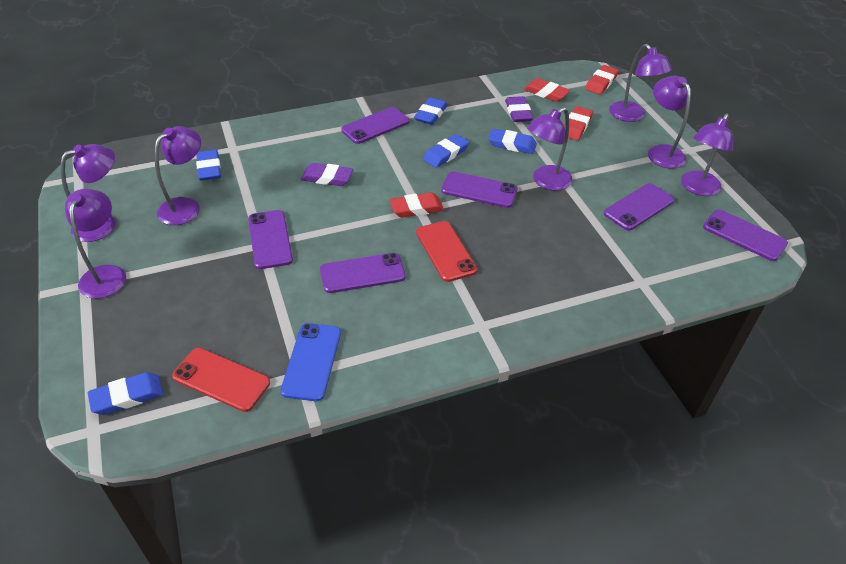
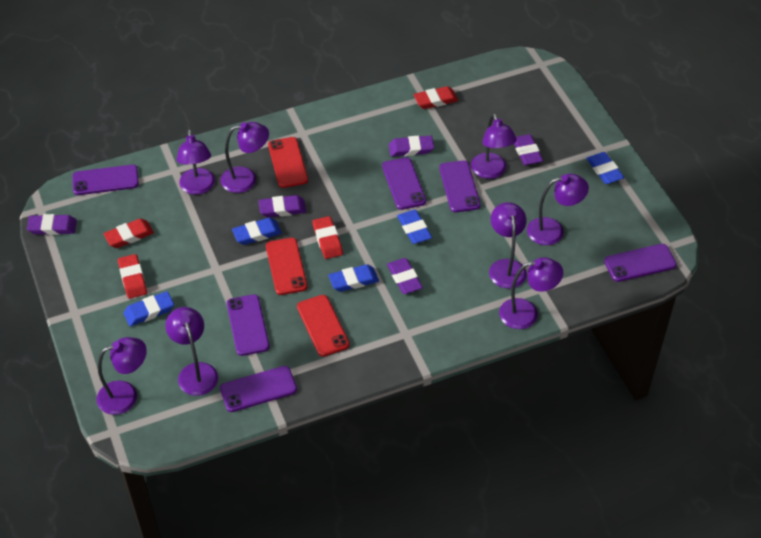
blue phone: [281,323,341,401] = 1 -> none = 0
purple eraser: [301,163,353,186] [505,96,533,122] = 2 -> [27,214,77,235] [259,195,306,217] [387,258,423,294] [389,136,434,157] [514,134,543,165] = 5
purple lamp: [61,144,116,242] [65,189,126,299] [154,126,201,225] [528,107,573,191] [609,44,672,122] [648,76,691,169] [681,114,733,196] = 7 -> [96,337,147,415] [166,307,218,396] [177,129,215,195] [221,122,269,193] [471,114,517,179] [489,202,527,288] [499,257,563,329] [527,174,589,245] = 8
red phone: [172,348,270,412] [416,221,477,282] = 2 -> [266,238,307,295] [268,137,308,188] [297,295,350,357] = 3

